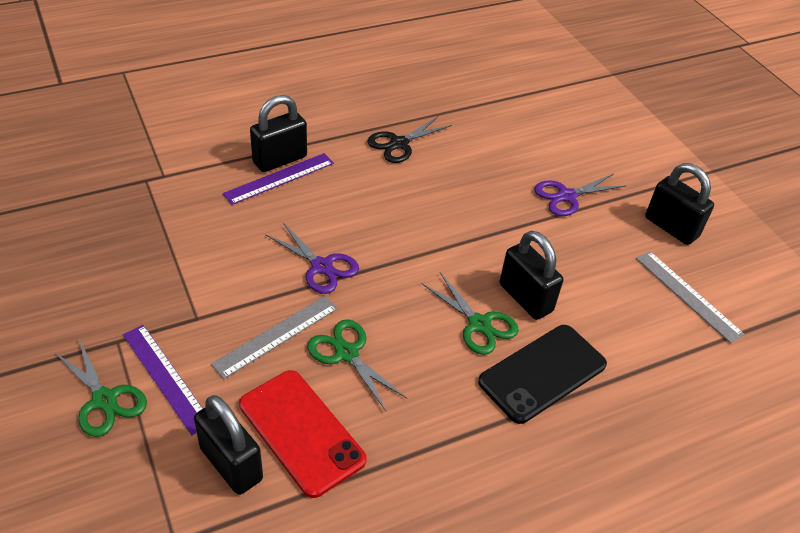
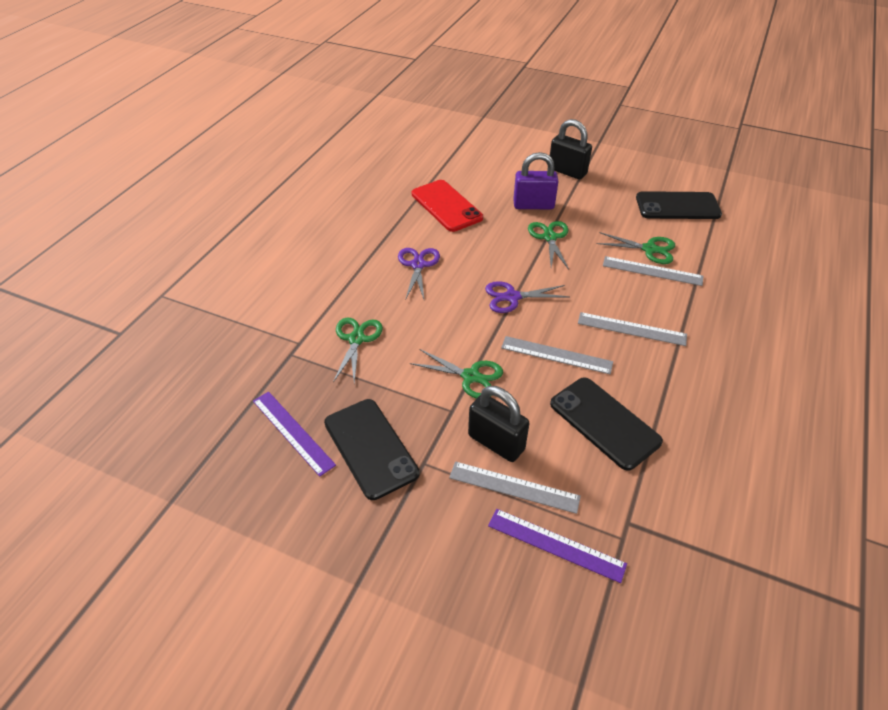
black padlock: [194,395,263,495] [250,95,307,172] [500,231,563,320] [645,163,714,245] = 4 -> [468,386,530,462] [550,119,592,179] = 2
black phone: [478,325,607,424] = 1 -> [324,399,420,500] [550,377,663,471] [636,191,722,219] = 3
black scissors: [367,116,452,163] = 1 -> none = 0
green scissors: [54,339,147,437] [307,319,407,411] [422,272,519,355] = 3 -> [333,318,383,384] [410,349,503,399] [528,221,569,270] [596,232,675,264] = 4
grey ruler: [211,296,338,379] [636,251,745,343] = 2 -> [449,461,581,514] [501,336,613,374] [578,312,687,346] [603,256,703,286] = 4
purple padlock: none = 0 -> [513,152,559,209] = 1

